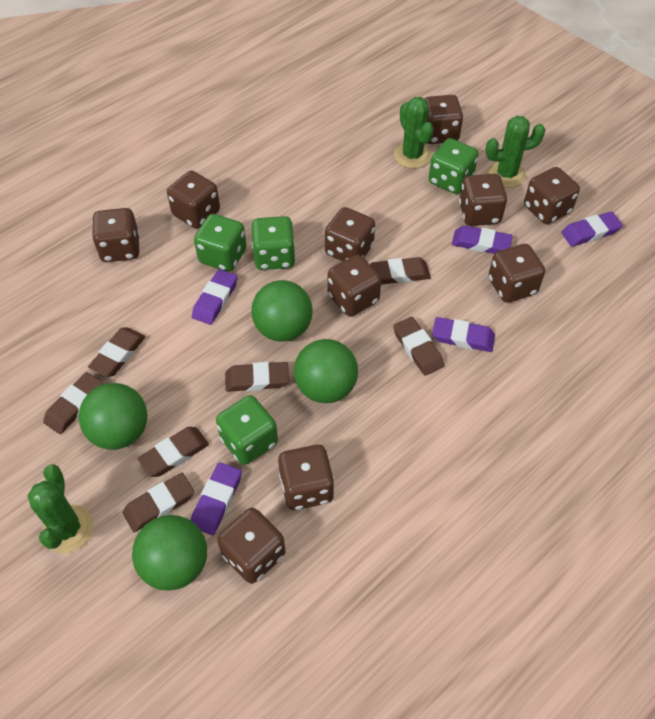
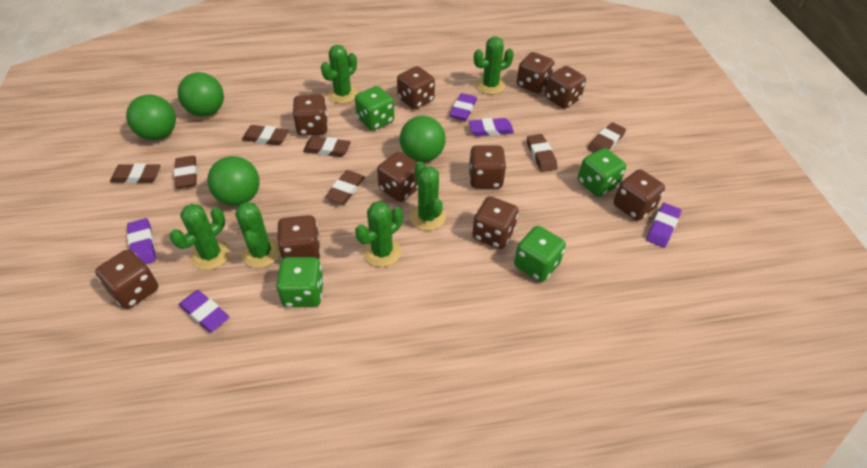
green cactus: [27,464,93,553] [394,97,434,168] [485,116,545,188] = 3 -> [170,204,230,270] [235,202,280,268] [321,45,358,103] [355,201,403,267] [410,162,446,231] [474,37,514,94] = 6

